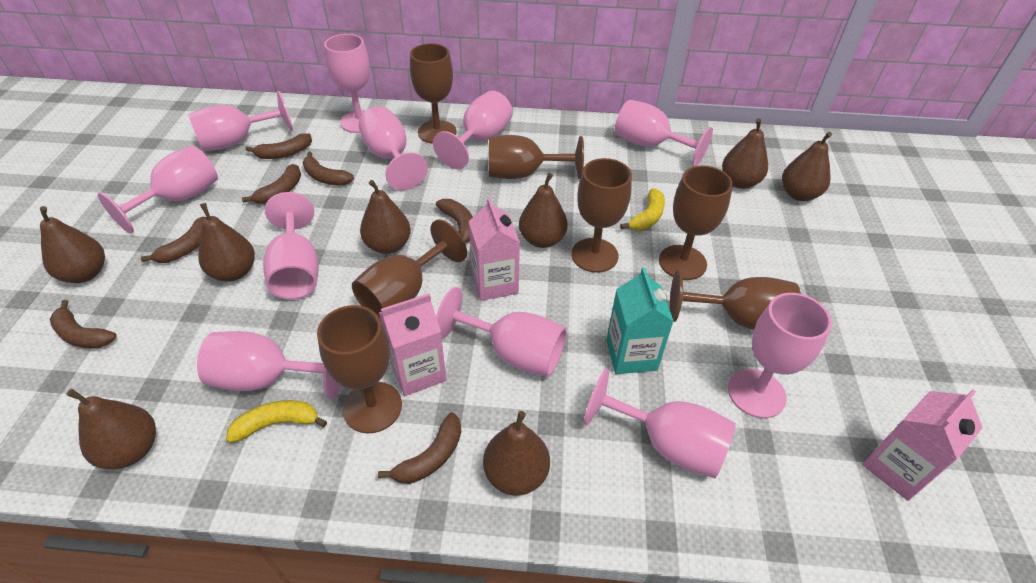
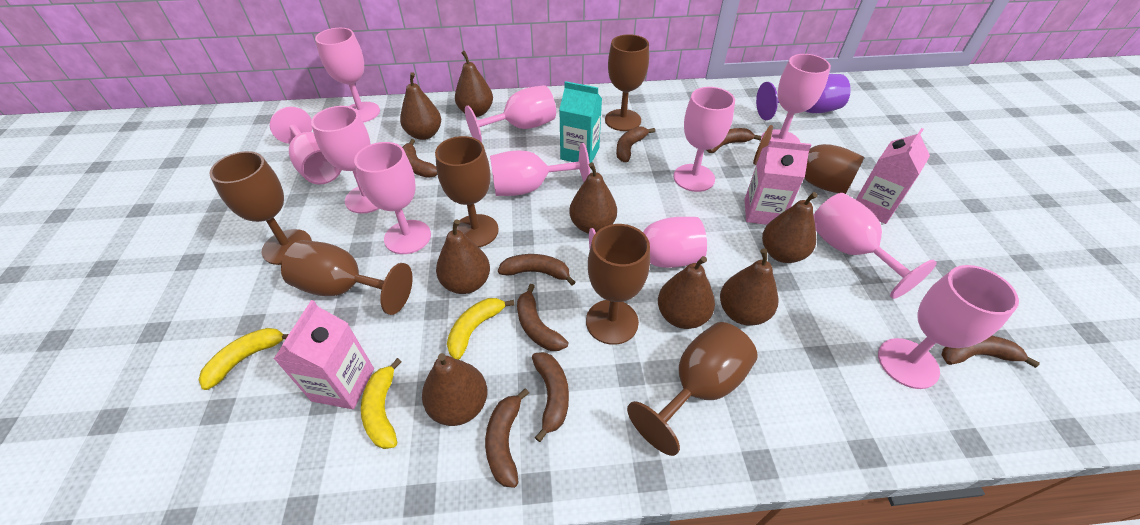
brown banana: [50,300,117,348] [141,216,206,263] [242,164,301,204] [246,133,312,159] [303,151,354,185] [378,412,461,484] [436,199,473,243] = 7 -> [402,139,437,177] [485,388,529,488] [498,254,575,285] [517,284,569,351] [532,352,569,442] [616,126,655,162] [707,128,762,153] [942,336,1040,368] = 8
purple goblet: none = 0 -> [756,74,851,120] = 1
yellow banana: [226,400,327,443] [620,189,665,230] = 2 -> [199,328,289,390] [361,358,401,449] [447,298,514,360] = 3

